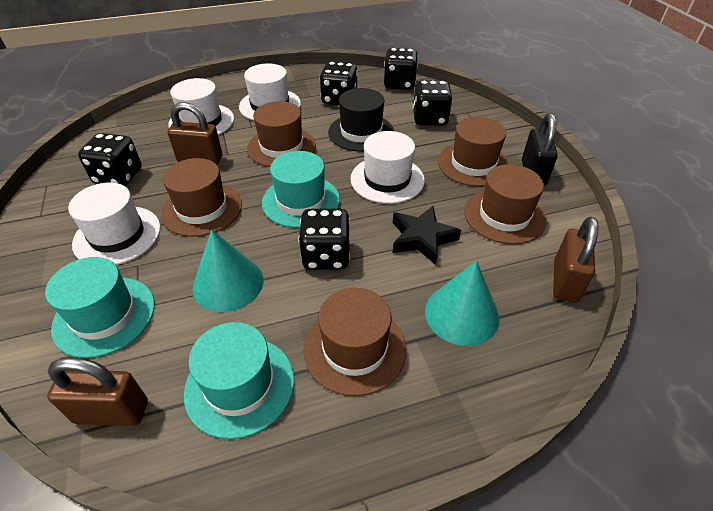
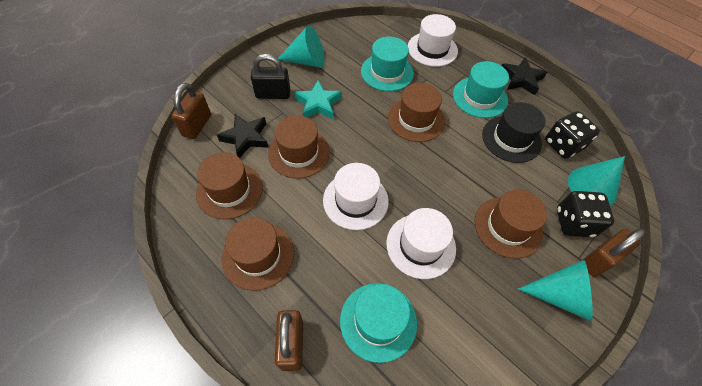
black dice: [78,133,142,186] [298,209,350,270] [320,62,358,105] [384,48,418,90] [413,80,453,126] = 5 -> [545,111,600,159] [557,191,614,237] = 2
black star: [393,206,461,265] = 1 -> [217,114,269,158] [502,57,547,95] = 2
turquoise cone: [193,229,263,312] [425,261,499,346] = 2 -> [278,25,325,68] [518,260,593,321] [568,156,625,206] = 3
turquoise star: none = 0 -> [294,80,342,119] = 1
white hat: [68,183,161,265] [168,78,234,135] [239,63,301,120] [350,131,425,204] = 4 -> [323,163,389,230] [386,208,456,279] [408,14,458,67] = 3

